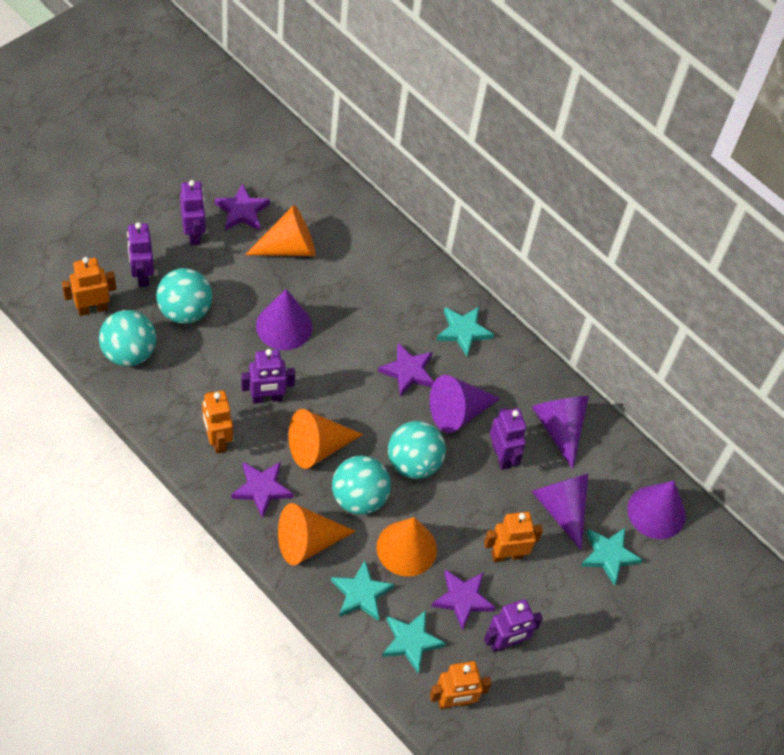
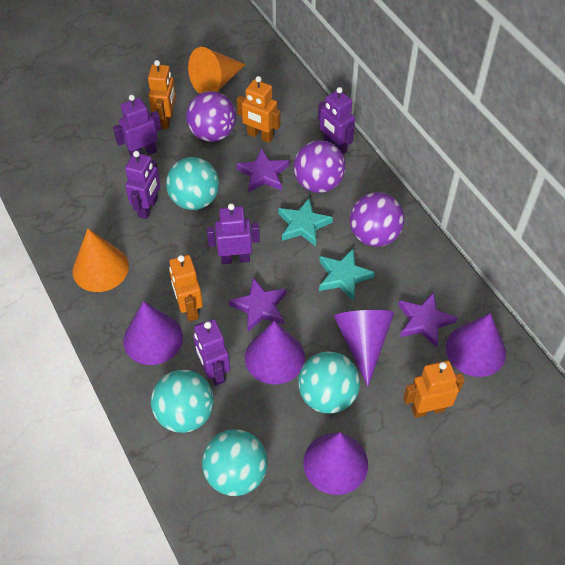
orange cone: [245,205,316,256] [278,503,356,565] [289,409,363,469] [376,517,437,577] = 4 -> [72,229,129,292] [188,47,246,94] = 2
purple ball: none = 0 -> [186,91,236,142] [293,140,346,193] [350,192,404,247] = 3
purple star: [215,183,270,230] [231,462,293,519] [378,343,434,397] [431,569,495,630] = 4 -> [229,278,287,332] [236,148,289,192] [398,292,458,348] = 3
turquoise star: [331,560,394,621] [382,610,446,673] [436,307,494,357] [581,528,643,586] = 4 -> [278,198,333,246] [319,249,375,301] = 2

